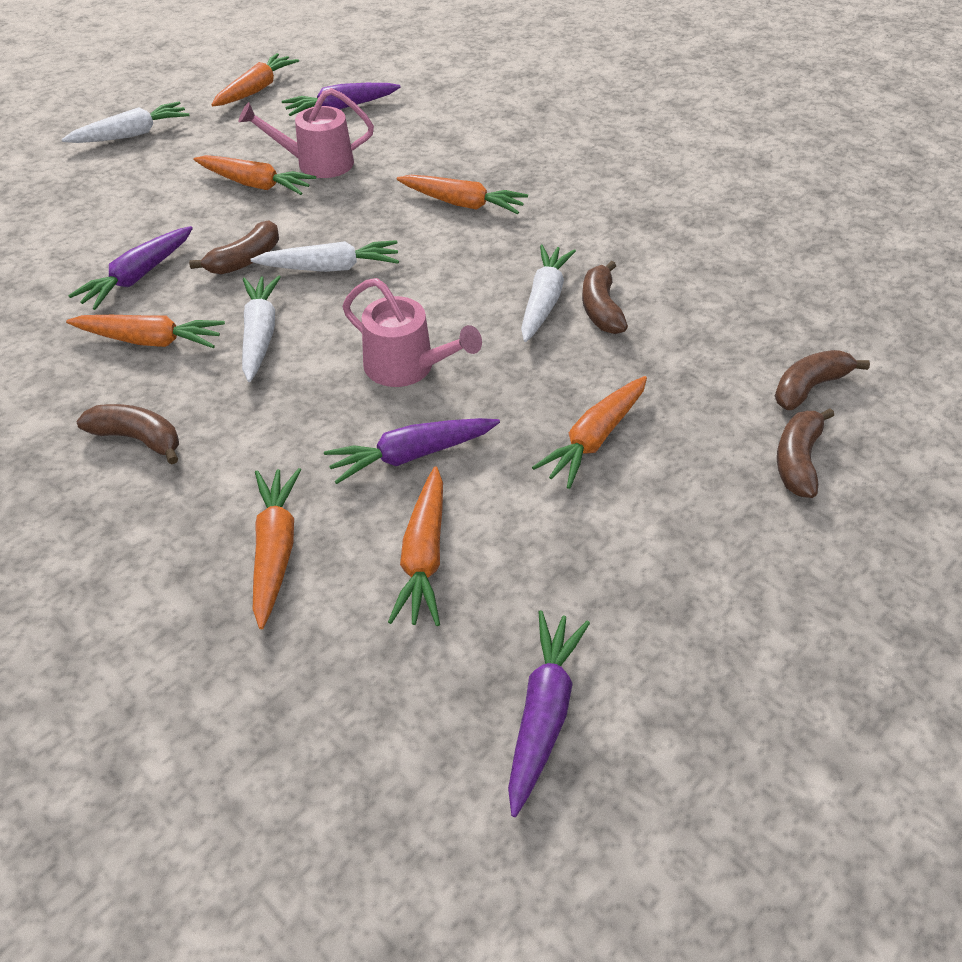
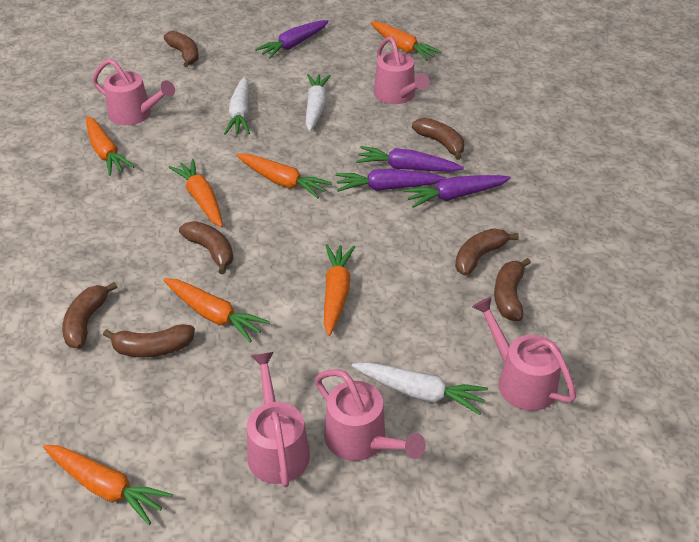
brown banana: [76,404,179,464] [189,221,279,275] [582,261,628,334] [775,350,870,410] [777,408,834,498] = 5 -> [62,282,117,348] [103,324,195,357] [164,31,199,67] [179,221,233,274] [412,117,465,160] [455,228,519,276] [494,258,531,321] = 7
pink watering can: [239,88,374,178] [342,278,482,387] = 2 -> [92,59,175,125] [247,352,310,487] [315,369,426,461] [374,36,430,104] [472,297,576,411] = 5
white carrot: [62,102,189,143] [242,275,281,382] [251,240,399,272] [521,245,576,342] = 4 -> [224,77,250,135] [306,74,331,132] [352,362,488,415] = 3

